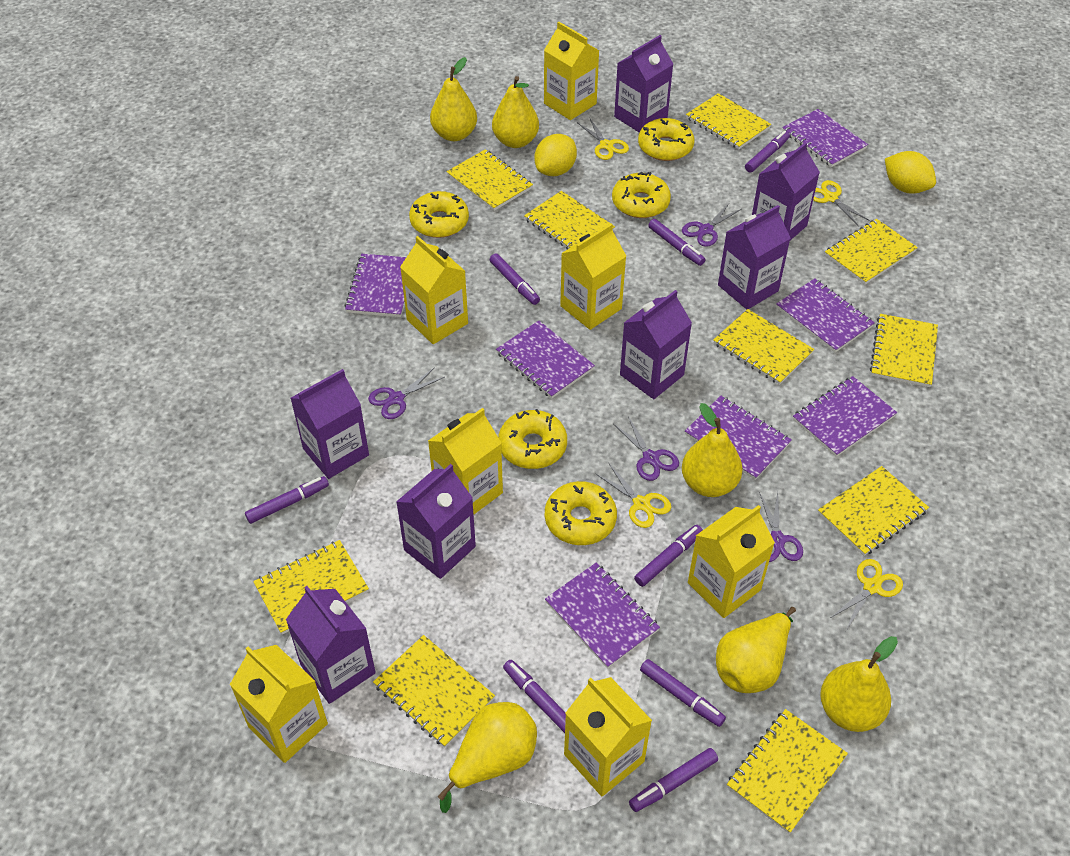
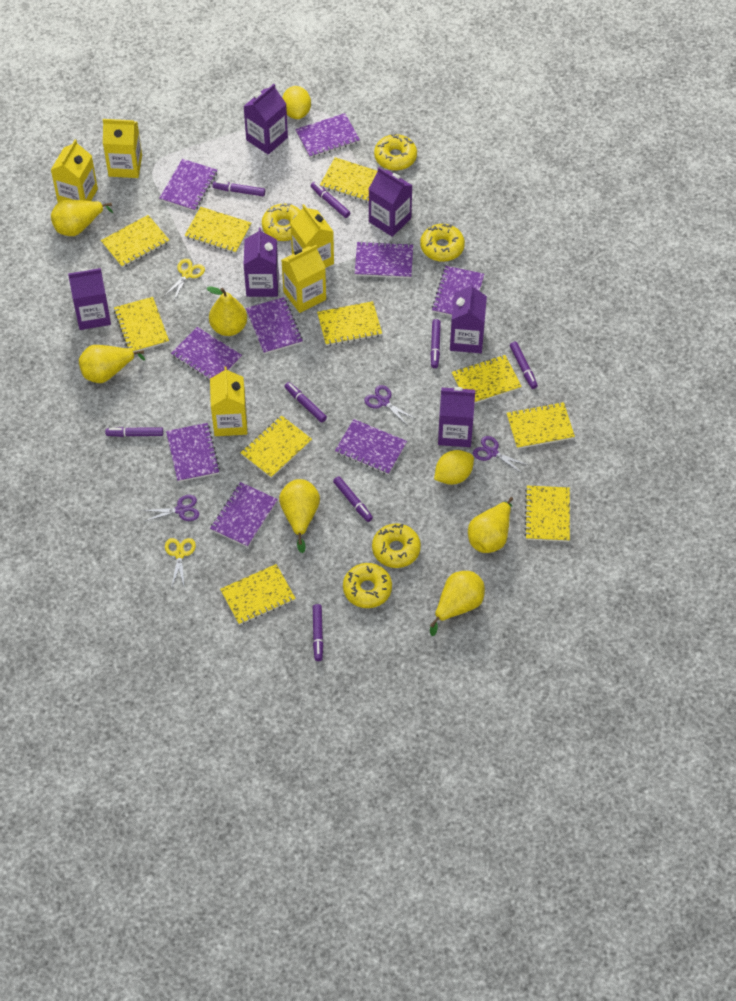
purple carton: [286,586,376,704] [291,369,369,479] [396,464,476,579] [614,35,673,133] [620,290,692,399] [718,205,791,309] [752,142,820,240] = 7 -> [68,268,111,330] [243,84,288,155] [243,227,279,297] [369,167,413,237] [438,387,475,447] [450,283,487,353] = 6
purple notebook: [344,254,406,317] [496,320,595,399] [545,562,660,669] [685,396,792,480] [776,278,875,353] [782,109,868,167] [793,376,897,457] = 7 -> [159,159,217,212] [166,423,220,482] [171,327,242,380] [210,482,278,547] [246,297,303,354] [295,113,360,158] [335,419,407,475] [355,241,413,278] [432,266,484,316] = 9
purple scissors: [368,367,444,419] [614,416,679,481] [682,202,741,247] [759,492,803,562] = 4 -> [141,495,199,522] [364,385,416,426] [473,436,528,473] = 3
yellow carton: [230,645,328,763] [400,236,468,344] [428,408,503,514] [544,22,599,120] [560,224,626,330] [564,677,652,796] [688,505,775,618] = 7 -> [51,139,98,203] [103,119,142,178] [210,367,247,436] [282,245,326,313] [290,204,334,268] = 5
yellow scissors: [578,117,629,160] [595,464,671,528] [813,180,870,226] [829,559,903,629] = 4 -> [163,259,205,300] [165,538,196,588] = 2

